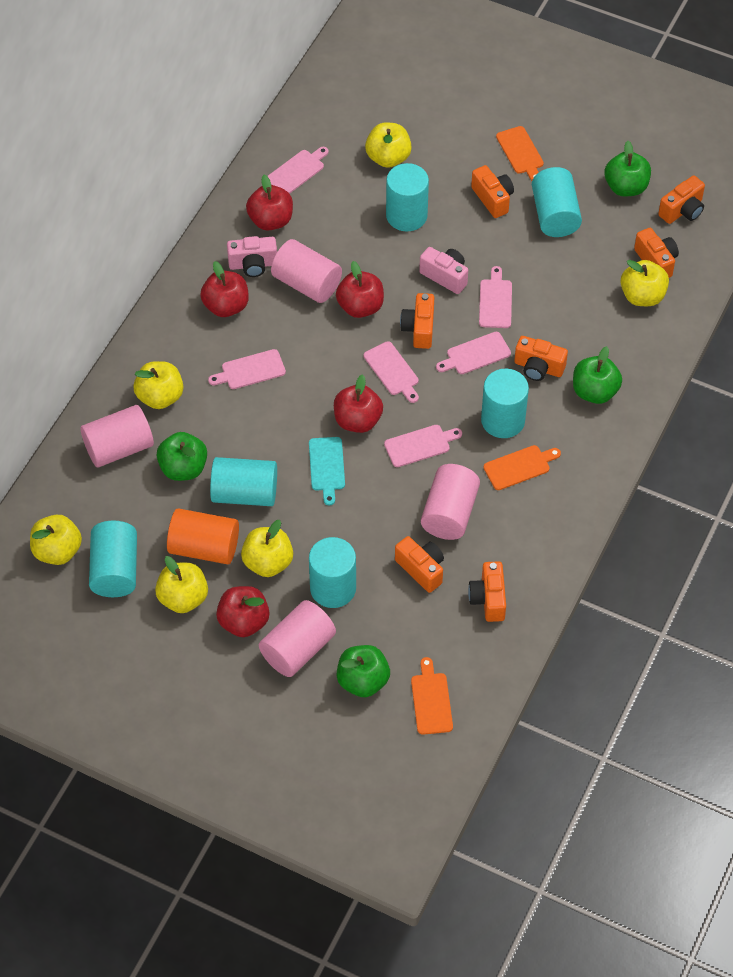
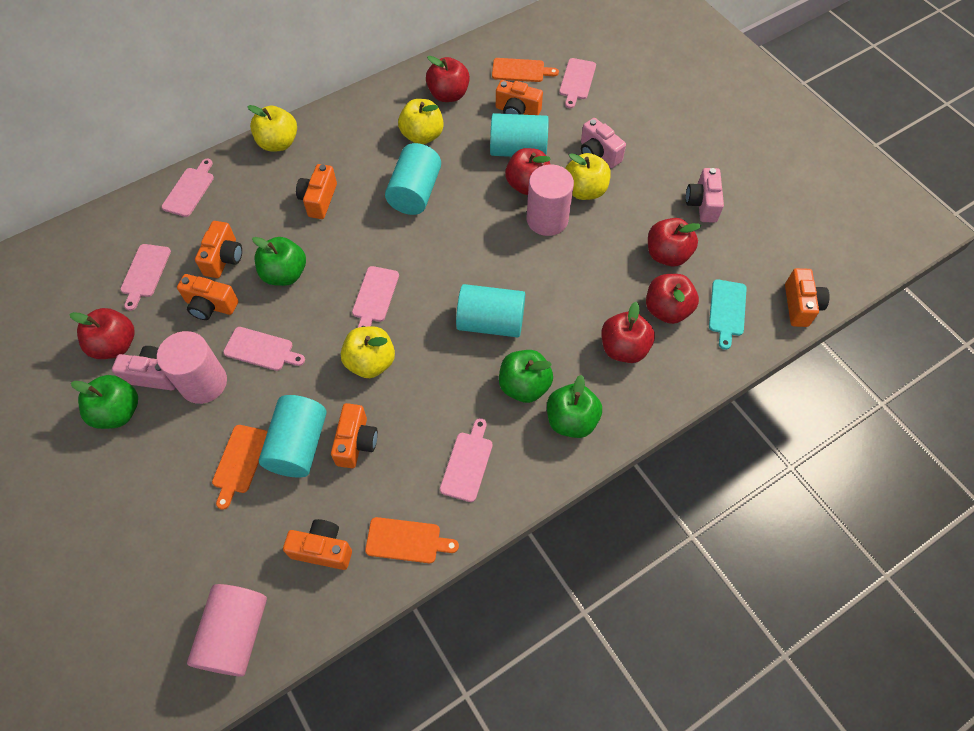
orange cylinder: [167,508,239,564] = 1 -> none = 0
pink camera: [227,236,277,277] [419,247,468,294] = 2 -> [112,346,176,390] [581,118,626,168] [686,168,724,223] = 3
pink cylinder: [80,405,154,467] [259,600,336,677] [271,239,342,303] [421,464,480,540] = 4 -> [157,331,227,404] [187,584,267,677] [527,164,574,236] = 3
red apple: [200,261,249,317] [216,586,269,637] [246,174,293,231] [334,374,383,433] [336,261,384,318] = 5 -> [69,308,135,359] [426,56,470,102] [505,148,551,195] [601,302,655,363] [646,274,699,324] [648,218,701,267] = 6
turquoise cylinder: [89,521,137,597] [210,457,277,506] [309,537,356,608] [386,163,429,231] [481,369,529,438] [532,167,582,237] = 6 -> [259,395,327,477] [385,143,441,215] [456,284,525,337] [490,113,549,157] = 4
yellow apple: [30,515,82,565] [133,361,183,409] [155,556,208,613] [241,520,293,577] [365,122,412,168] [620,260,669,306] = 6 -> [247,105,297,152] [341,326,395,378] [398,99,444,144] [565,153,611,200] = 4

